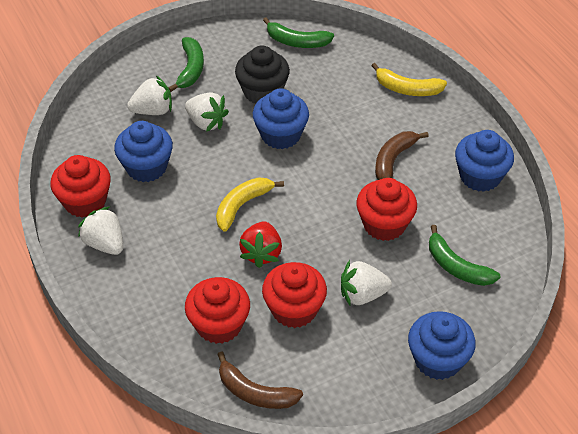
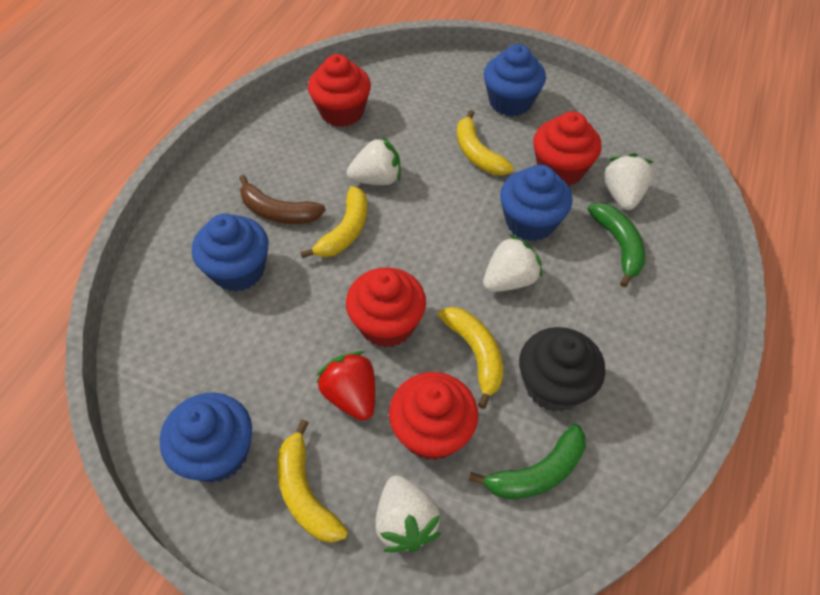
brown banana: [217,351,303,409] [375,131,429,180] = 2 -> [239,175,326,224] = 1
green banana: [168,37,204,92] [263,18,334,48] [429,225,500,286] = 3 -> [469,424,586,499] [588,203,645,287] = 2
yellow banana: [216,177,284,232] [371,63,447,96] = 2 -> [277,419,348,543] [300,186,367,259] [438,307,503,409] [457,110,514,175] = 4

